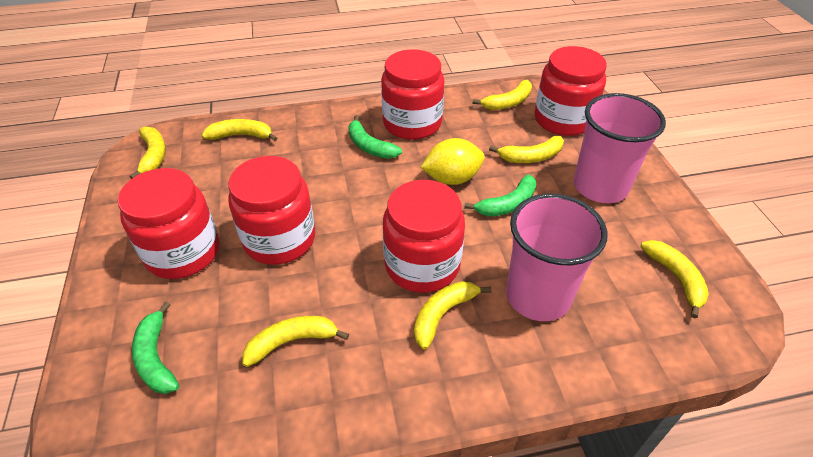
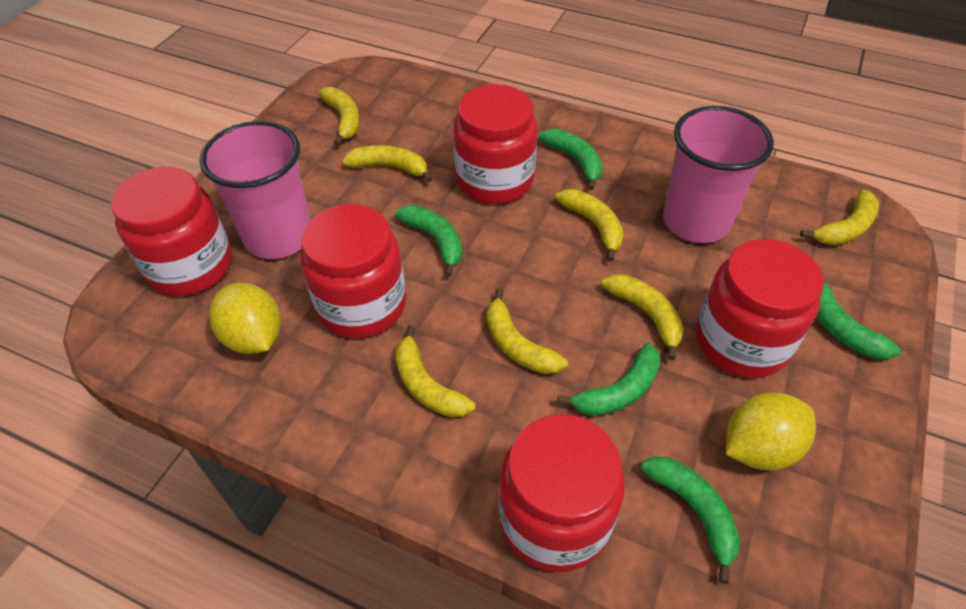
green banana: [132,302,179,394] [348,115,402,159] [464,174,536,217] = 3 -> [395,205,462,277] [539,128,603,190] [557,343,661,416] [640,456,740,584] [816,273,901,360] = 5
yellow lemon: [420,138,485,185] = 1 -> [209,283,281,354] [726,392,816,470] = 2

